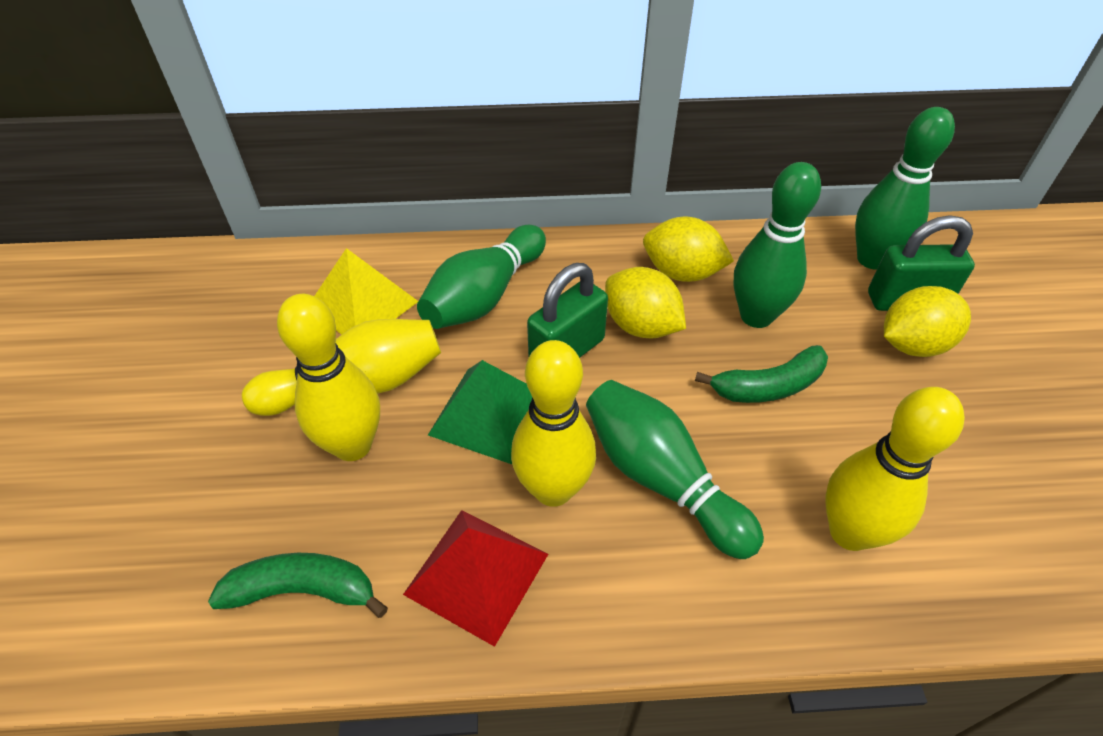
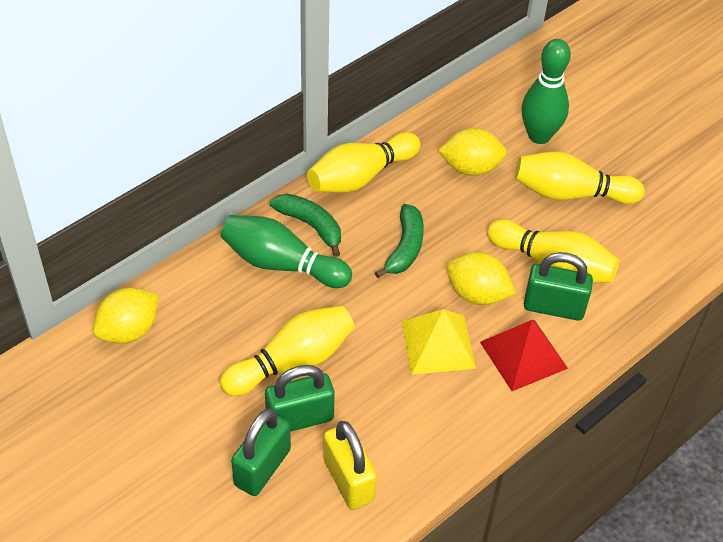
green bowling pin: [417,225,546,329] [586,380,764,559] [733,162,821,328] [855,107,955,270] = 4 -> [221,215,352,288] [522,39,571,144] = 2
green padlock: [527,263,608,358] [868,215,975,311] = 2 -> [231,409,291,496] [265,365,335,432] [524,252,593,321] = 3
green pyramid: [428,360,532,464] = 1 -> none = 0
yellow padlock: none = 0 -> [323,421,377,510] = 1

